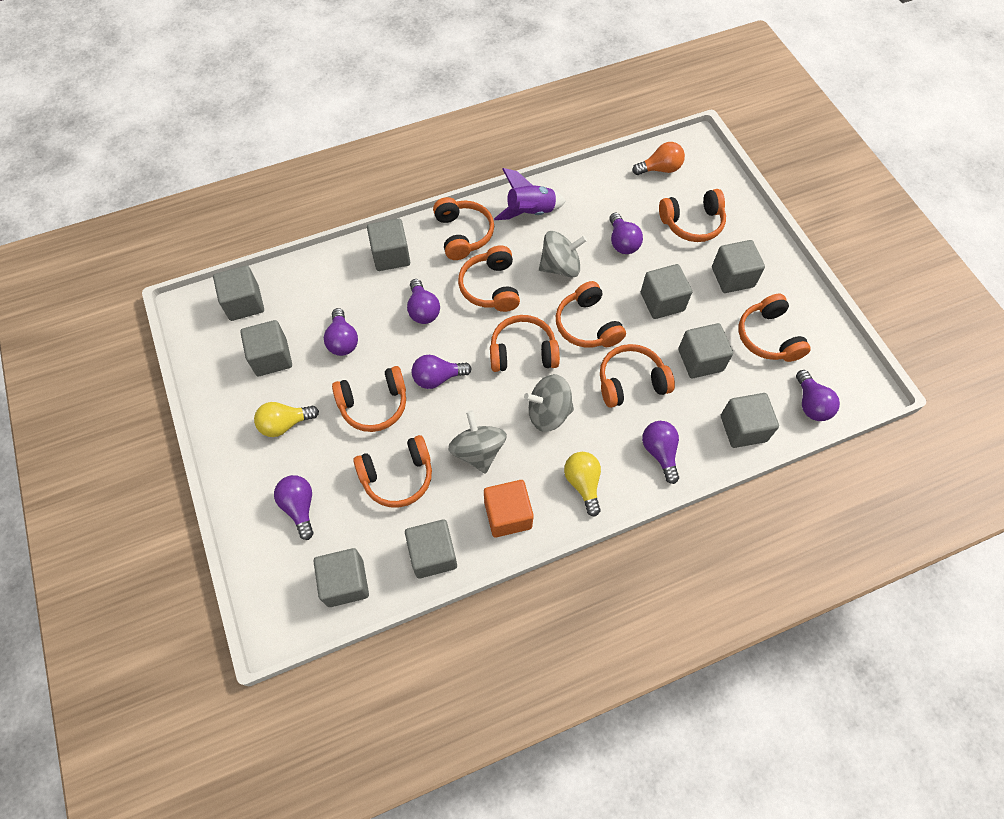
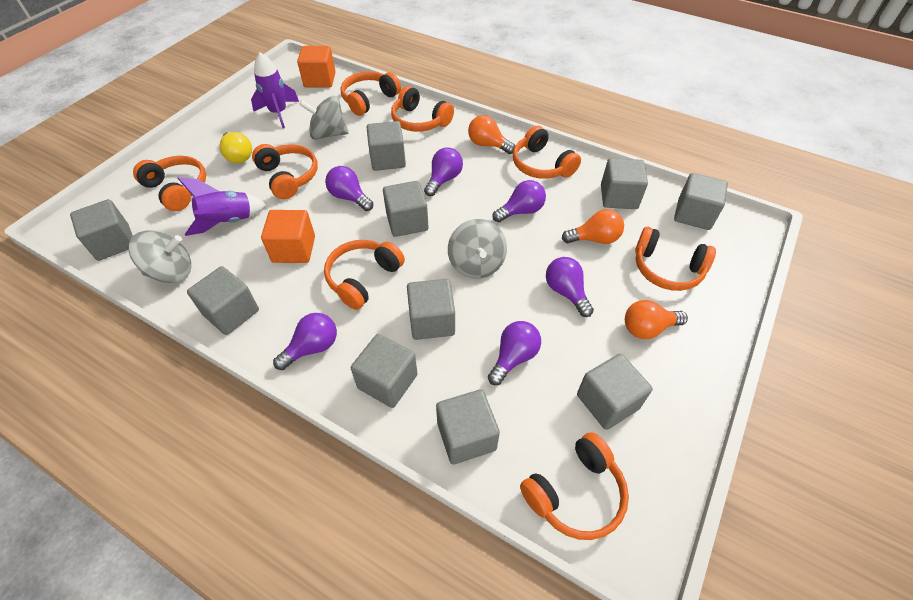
grey cube: [213,265,264,321] [240,320,292,376] [313,548,369,607] [367,218,410,271] [405,519,457,578] [641,264,692,319] [678,323,733,378] [712,240,765,293] [721,393,779,448] = 9 -> [70,199,133,261] [187,266,259,335] [351,334,418,408] [367,121,406,171] [383,181,429,237] [407,279,455,340] [436,390,500,465] [577,354,653,430] [601,158,648,209] [674,173,728,230] = 10
orange cube: [484,480,534,537] = 1 -> [261,210,315,263] [297,46,336,88] = 2
orange headphones: [332,366,406,432] [353,435,432,508] [433,197,494,260] [458,245,520,312] [490,315,560,372] [556,281,626,348] [600,344,675,408] [659,189,726,242] [739,294,811,362] = 9 -> [133,156,206,211] [252,144,318,199] [324,240,405,310] [340,72,401,116] [391,86,454,132] [513,126,581,179] [520,432,629,540] [635,227,716,291] = 8
orange light bulb: [632,142,685,175] = 1 -> [468,115,515,154] [562,209,624,244] [625,300,688,339] = 3
purple light bulb: [274,475,314,540] [324,308,358,356] [407,279,440,324] [412,355,472,389] [609,213,643,254] [642,421,679,484] [796,370,840,421] = 7 -> [273,313,337,370] [325,166,373,211] [424,147,463,196] [488,321,541,385] [492,180,546,222] [546,257,594,317] = 6
purple rocket: [494,168,566,220] = 1 -> [177,177,267,236] [251,52,299,129] = 2
yellow light bulb: [254,402,319,437] [564,452,601,517] = 2 -> [219,132,252,163] = 1

